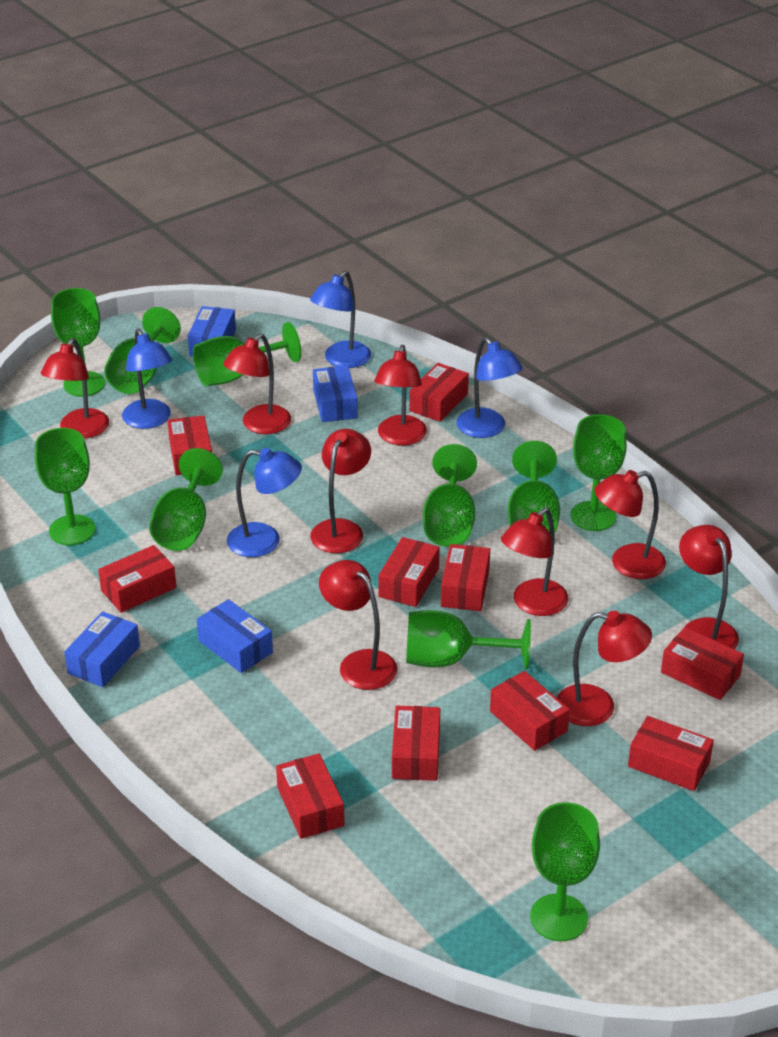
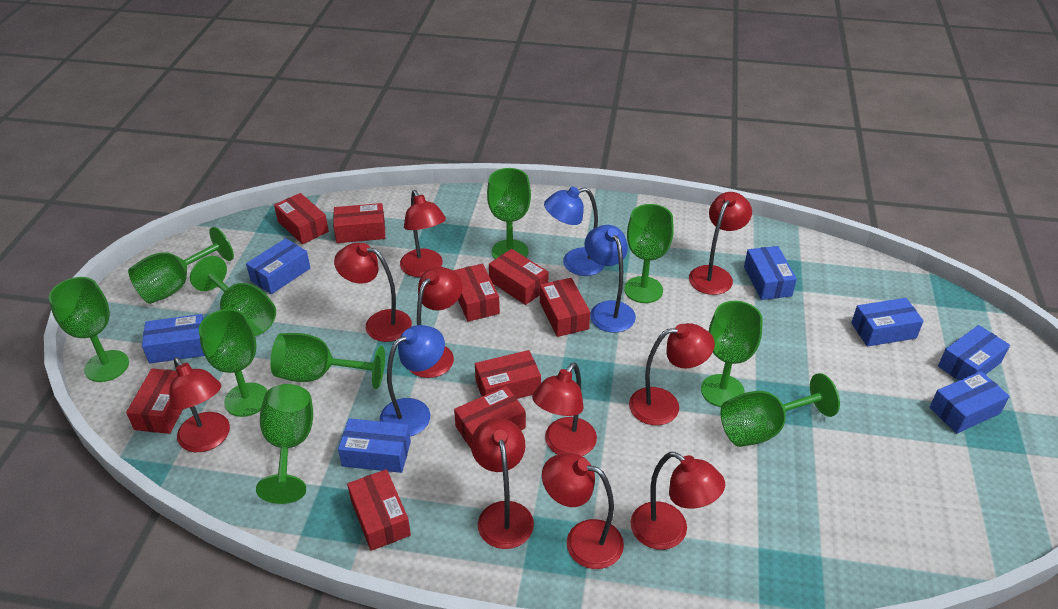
blue box: [64,612,140,687] [188,306,236,356] [197,599,273,673] [313,366,358,422] = 4 -> [142,314,205,364] [246,238,310,294] [338,418,411,473] [744,246,797,300] [851,298,924,347] [929,371,1010,434] [938,325,1010,380] = 7
blue lamp: [122,328,172,429] [227,448,302,557] [310,271,371,368] [456,337,523,438] = 4 -> [380,325,445,436] [544,187,605,276] [585,225,636,333] = 3
red box: [98,545,176,613] [168,415,212,475] [276,754,344,839] [378,537,440,607] [392,706,440,781] [409,363,469,422] [441,544,490,611] [490,671,570,751] [628,716,714,791] [661,627,744,700] = 10 -> [126,368,183,434] [274,193,329,244] [333,203,385,243] [347,469,411,551] [453,264,500,322] [454,386,526,448] [475,350,541,399] [489,249,549,305] [540,278,590,337] = 9
red lamp: [41,338,109,438] [223,333,291,434] [311,429,371,553] [319,560,397,690] [374,344,427,445] [501,508,568,616] [557,611,652,726] [594,470,666,579] [679,525,739,649] = 9 -> [169,357,230,452] [334,243,412,342] [400,190,446,277] [410,267,463,378] [471,418,534,549] [532,363,597,456] [542,453,624,569] [629,323,715,425] [631,452,725,550] [689,192,752,295] = 10

